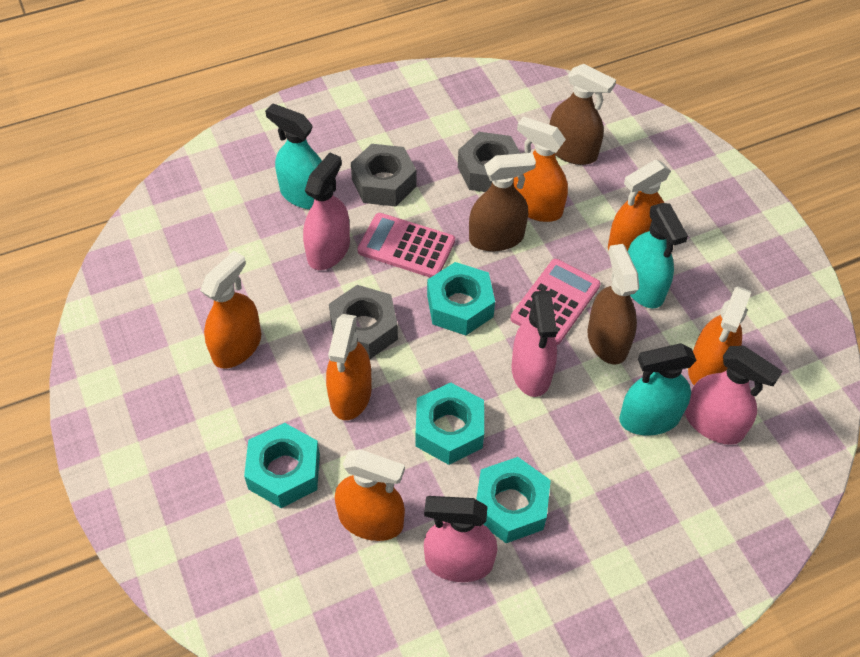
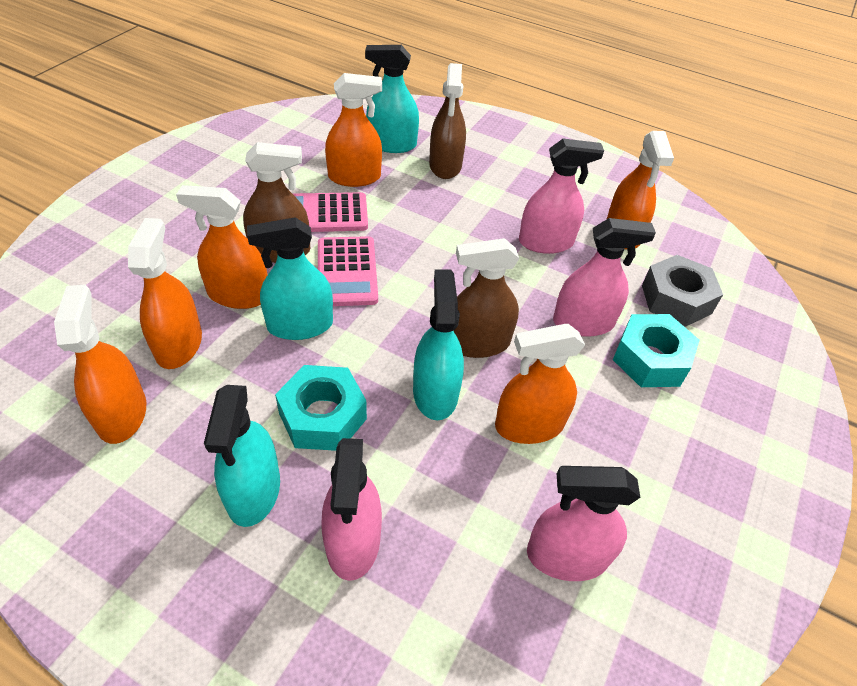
grey nut: [329,285,398,359] [351,144,416,207] [458,132,521,192] = 3 -> [642,255,723,327] = 1
turquoise nut: [244,423,320,508] [416,382,484,465] [427,262,495,335] [476,457,551,543] = 4 -> [275,365,367,451] [613,314,699,387] = 2
turquoise spray bottle: [265,104,322,209] [619,343,697,436] [628,203,688,308] = 3 -> [204,385,280,527] [247,217,333,340] [365,45,419,153] [413,269,464,420] = 4

